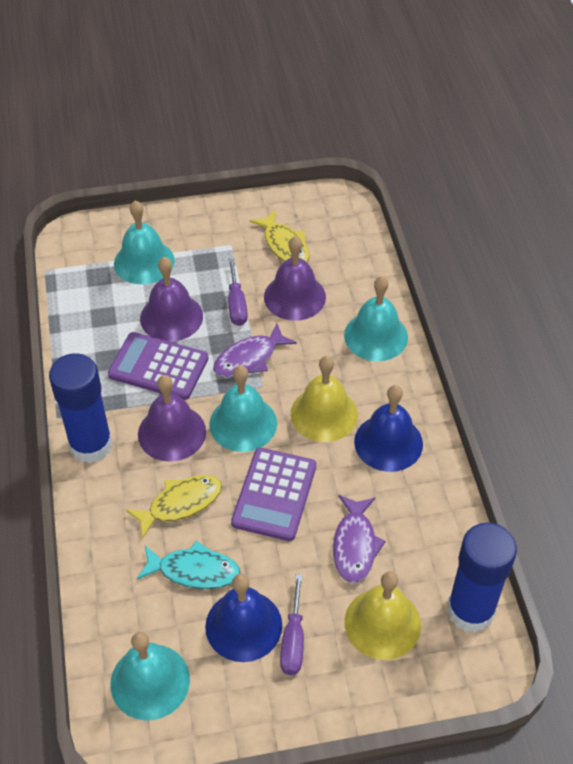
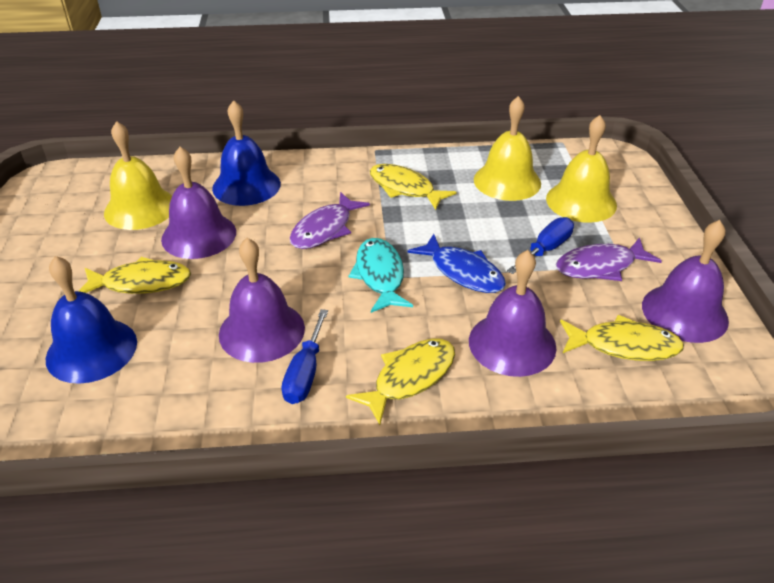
blue fish: none = 0 -> [408,234,506,293] = 1
blue glue stick: [49,353,113,463] [447,523,517,633] = 2 -> none = 0
blue screwdriver: none = 0 -> [281,309,328,404] [507,217,574,274] = 2
purple bell: [138,375,206,462] [140,257,203,342] [264,236,326,321] = 3 -> [161,147,236,259] [219,238,305,363] [469,250,557,377] [642,220,729,343] = 4
purple calculator: [108,332,209,400] [231,448,316,541] = 2 -> none = 0
purple screwdriver: [228,259,248,326] [280,574,304,675] = 2 -> none = 0
turquoise bell: [110,632,190,721] [114,201,175,284] [209,365,277,452] [344,276,408,361] = 4 -> none = 0
yellow bell: [291,356,358,442] [344,571,421,660] = 2 -> [104,121,172,230] [474,96,541,201] [546,115,617,223] = 3
yellow fish: [126,475,222,539] [250,210,309,262] = 2 -> [79,257,191,294] [346,339,455,425] [370,164,457,210] [560,315,684,361] = 4

